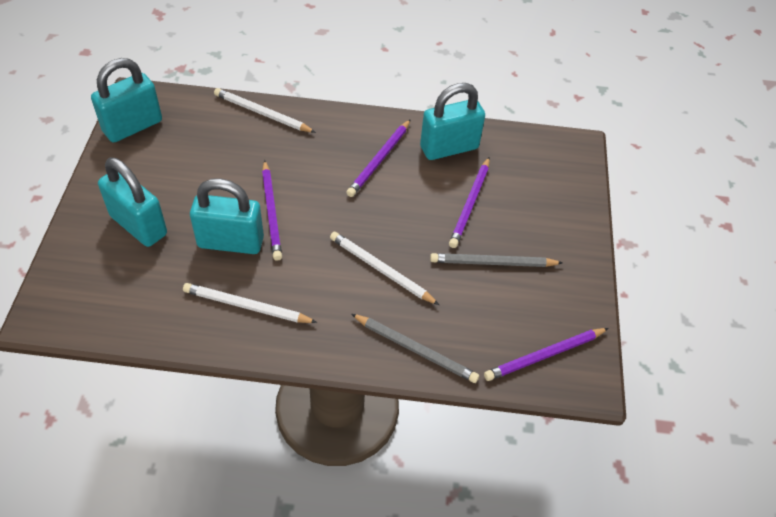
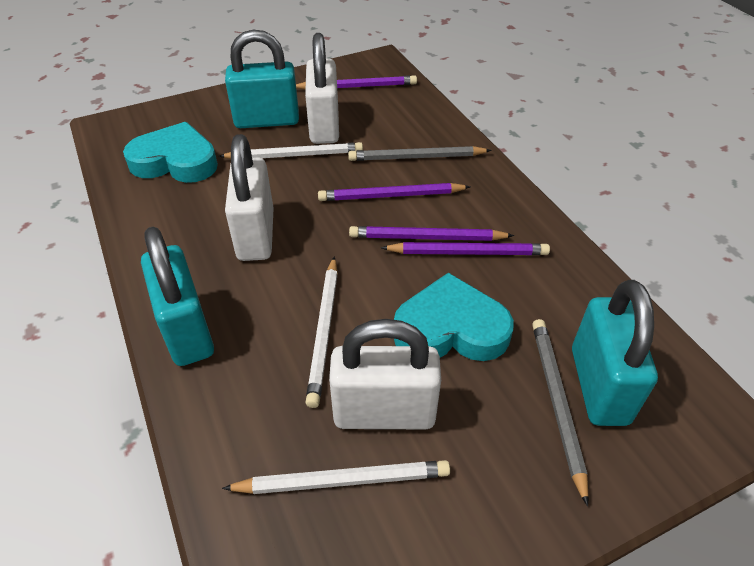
turquoise heart: none = 0 -> [123,122,218,183] [394,273,514,361] = 2
turquoise padlock: [91,58,162,142] [98,157,167,247] [190,178,264,254] [420,83,485,160] = 4 -> [141,227,214,366] [225,29,299,128] [572,280,658,426] = 3
white padlock: none = 0 -> [225,134,274,261] [305,33,339,144] [329,319,441,429] = 3

